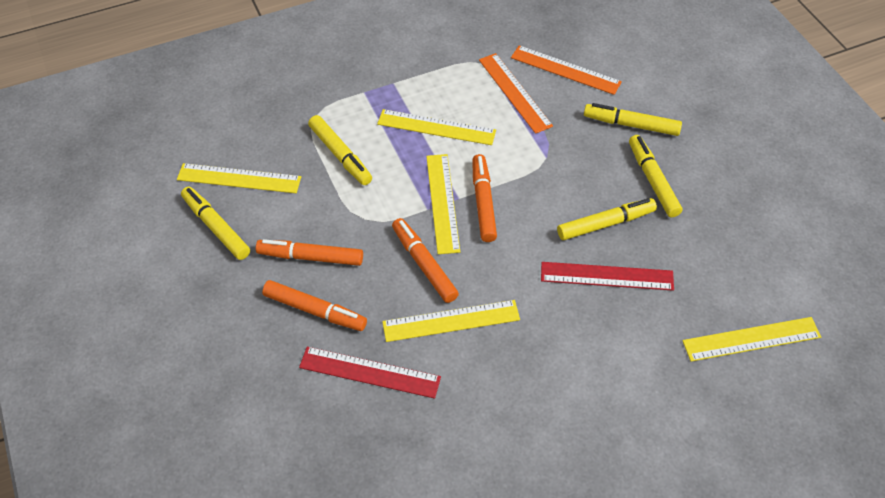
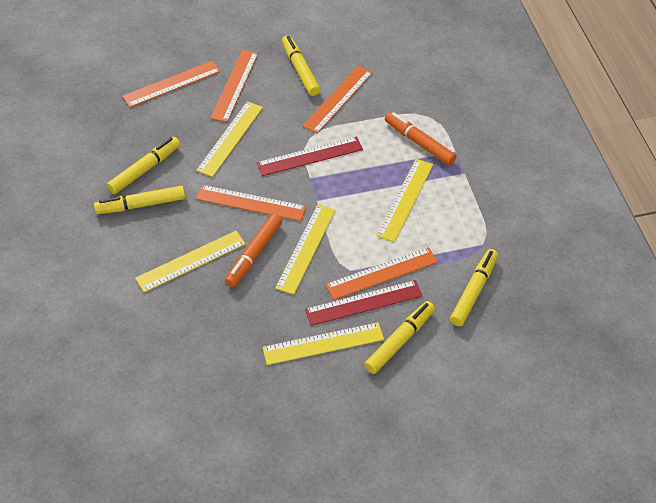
orange marker: [256,239,363,266] [262,280,367,331] [392,218,459,303] [472,154,497,242] = 4 -> [225,214,282,287] [385,112,457,165] = 2
orange ruler: [479,53,553,134] [511,45,622,95] = 2 -> [122,61,221,108] [196,185,306,221] [210,50,258,122] [302,66,373,134] [325,247,438,300] = 5

